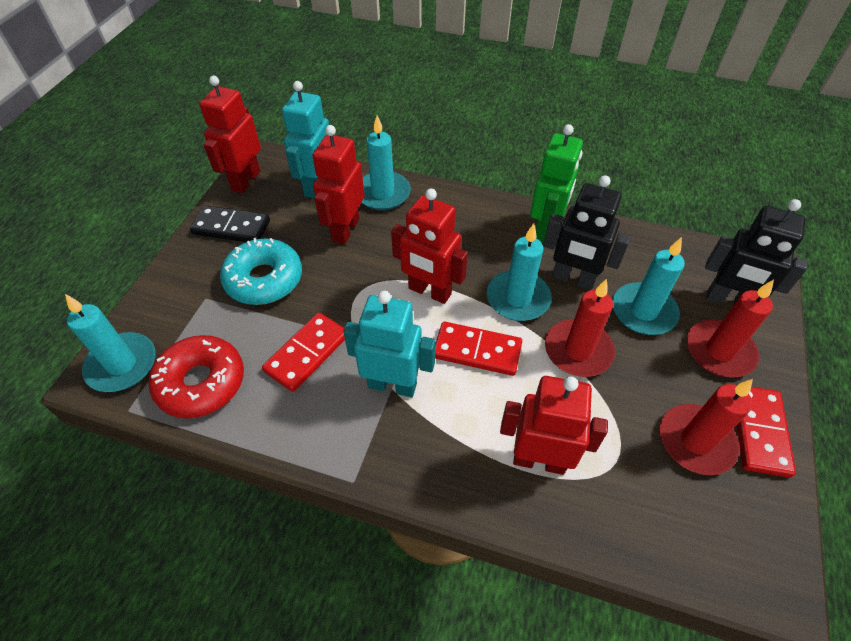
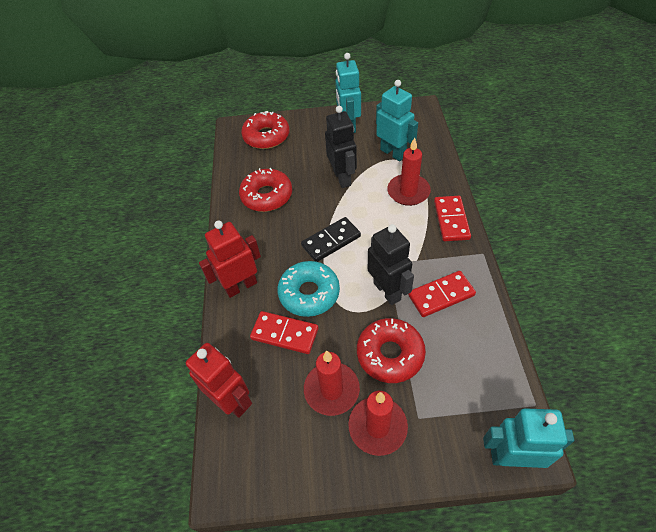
green robot: [530,124,583,243] = 1 -> none = 0
red donut: [149,335,244,418] = 1 -> [239,168,292,212] [241,111,289,149] [357,318,426,383] = 3
red robot: [199,76,261,193] [312,125,365,244] [391,189,468,304] [500,376,608,475] = 4 -> [186,343,252,418] [199,221,261,298] = 2
turquoise candle: [65,294,156,392] [361,116,411,210] [487,224,552,321] [612,237,685,335] = 4 -> none = 0
turquoise robot: [282,81,329,199] [344,291,436,397] = 2 -> [335,53,361,133] [376,80,418,161] [483,408,574,468] = 3

